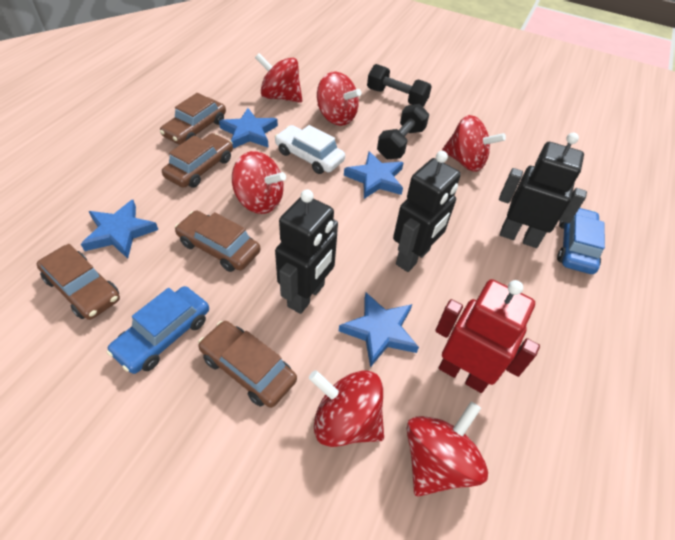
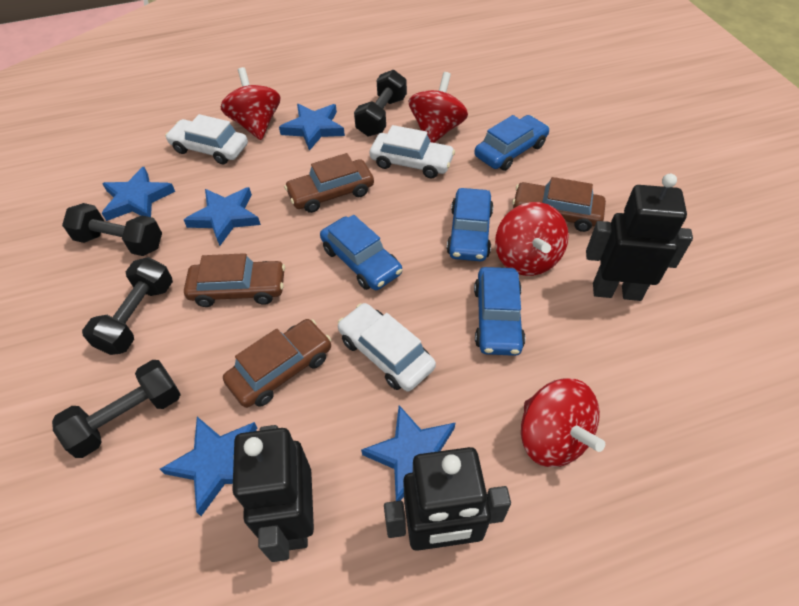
black dumbbell: [367,64,432,107] [377,104,429,159] = 2 -> [52,360,181,458] [62,203,162,256] [82,257,173,355] [354,70,407,136] = 4
blue car: [107,286,209,374] [557,208,605,274] = 2 -> [320,215,402,290] [447,188,494,261] [474,115,549,171] [474,267,525,356] = 4
blue star: [81,200,158,259] [219,108,278,148] [339,293,419,367] [344,151,404,199] = 4 -> [102,167,175,221] [160,417,257,516] [184,187,261,246] [279,104,345,151] [361,405,456,501] = 5
brown car: [37,244,120,320] [160,93,226,145] [162,133,233,188] [175,210,261,272] [198,321,297,408] = 5 -> [184,253,285,307] [223,319,331,408] [284,153,374,213] [512,177,606,232] = 4
red robot: [435,279,540,393] = 1 -> none = 0
red spinning top: [232,151,286,214] [255,53,302,103] [309,370,384,447] [317,72,361,126] [407,401,488,497] [442,115,506,172] = 6 -> [221,67,280,140] [409,72,468,143] [495,202,569,276] [521,378,605,467] = 4
white car: [275,125,345,174] = 1 -> [165,114,248,165] [338,303,436,392] [370,125,455,178] = 3

